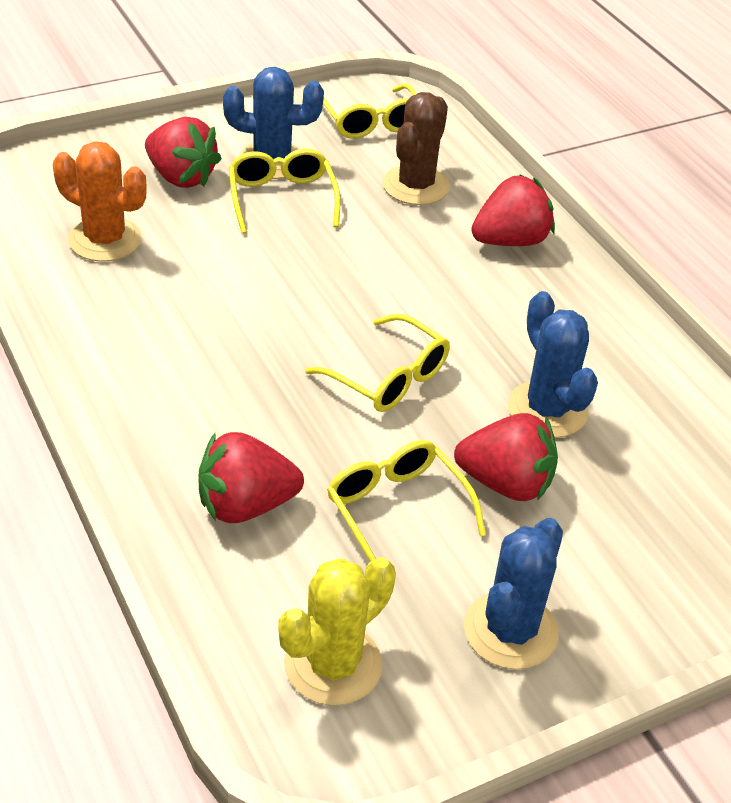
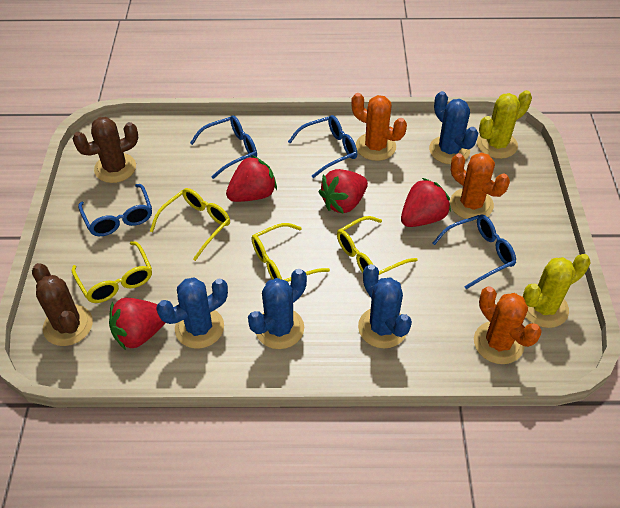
blue cactus: [223,67,324,179] [464,518,563,670] [508,291,598,438] = 3 -> [156,277,228,349] [248,269,307,349] [358,264,412,348] [429,91,478,164] = 4
blue glasses: none = 0 -> [78,184,152,236] [190,115,257,179] [288,115,357,178] [433,215,516,289] = 4
brown cactus: [383,92,450,205] = 1 -> [32,263,93,346] [73,117,138,183] = 2
orange cactus: [53,141,147,262] = 1 -> [351,93,407,161] [450,153,510,220] [474,286,542,364] = 3
yellow cactus: [278,557,396,706] = 1 -> [477,90,532,159] [522,254,591,328] = 2

